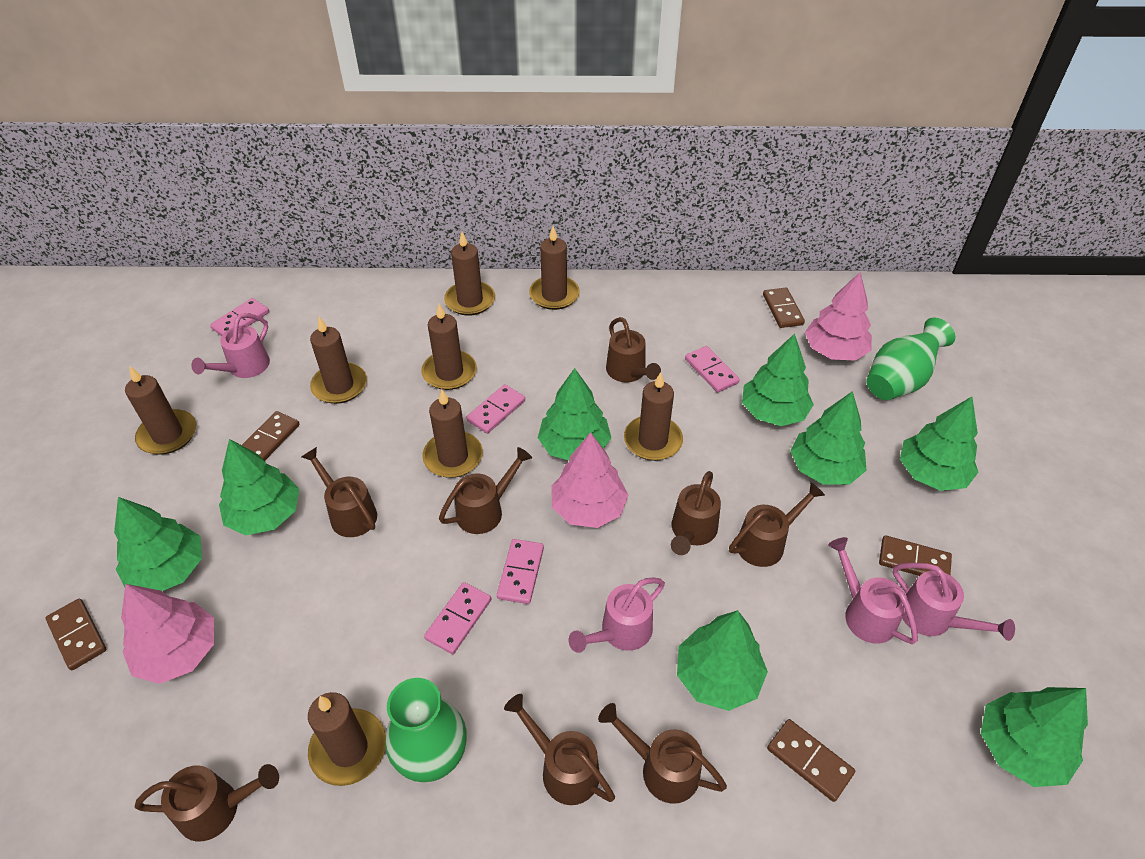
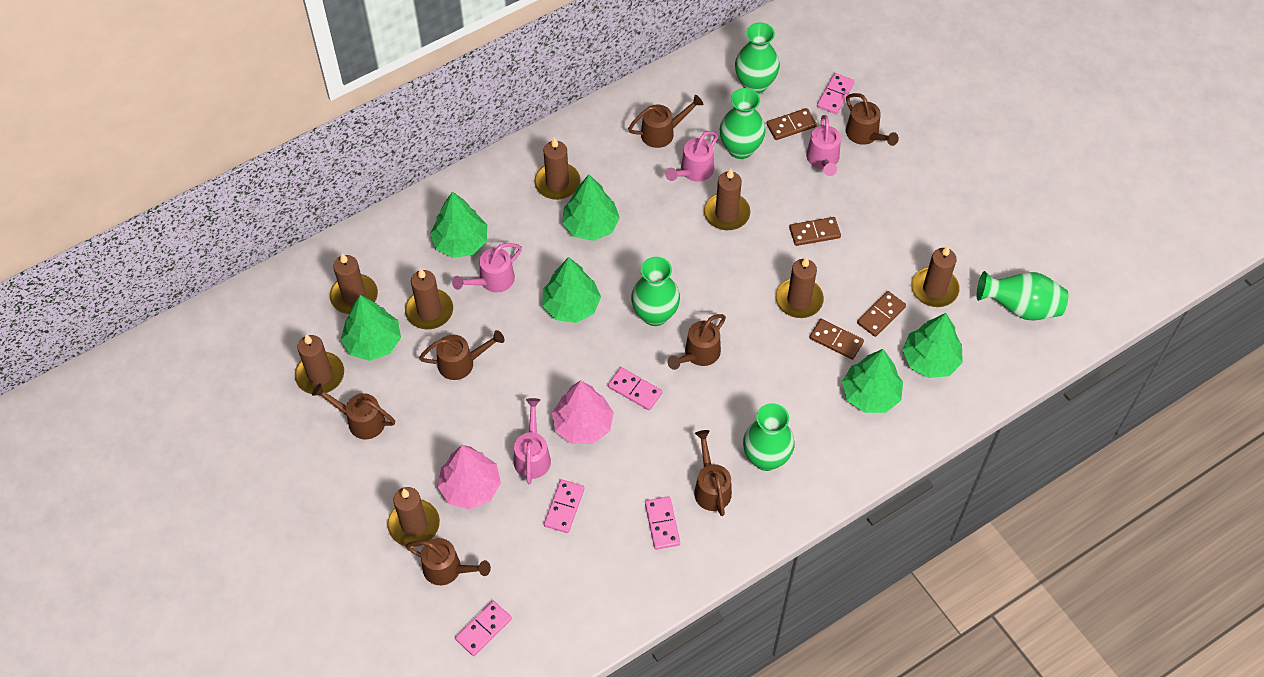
brown domino: [45,598,106,670] [242,411,299,461] [763,288,805,328] [767,719,855,802] [879,535,952,576] = 5 -> [767,108,817,140] [789,217,841,246] [809,319,864,360] [857,291,906,337] = 4
brown watering can: [135,764,279,842] [301,447,377,537] [439,447,532,534] [504,694,615,805] [598,703,727,804] [606,317,661,382] [671,471,721,555] [729,482,825,567] = 8 -> [312,383,395,439] [406,538,491,585] [419,330,504,380] [628,95,703,148] [667,314,726,370] [694,430,732,516] [846,93,899,146] = 7
green tree: [114,497,202,591] [219,439,299,536] [538,368,611,460] [677,610,768,711] [742,334,814,426] [790,391,866,485] [900,397,978,491] [981,687,1088,787] = 8 -> [341,295,401,361] [430,191,487,258] [542,257,601,323] [562,175,620,241] [842,349,903,413] [903,313,963,378] = 6
green vase: [385,678,467,782] [867,318,955,400] = 2 -> [631,257,680,326] [720,88,766,159] [735,23,780,94] [743,403,795,471] [977,271,1068,320] = 5
pink tree: [121,584,214,684] [552,432,628,528] [805,272,872,361] = 3 -> [438,445,501,510] [552,380,614,444] = 2

